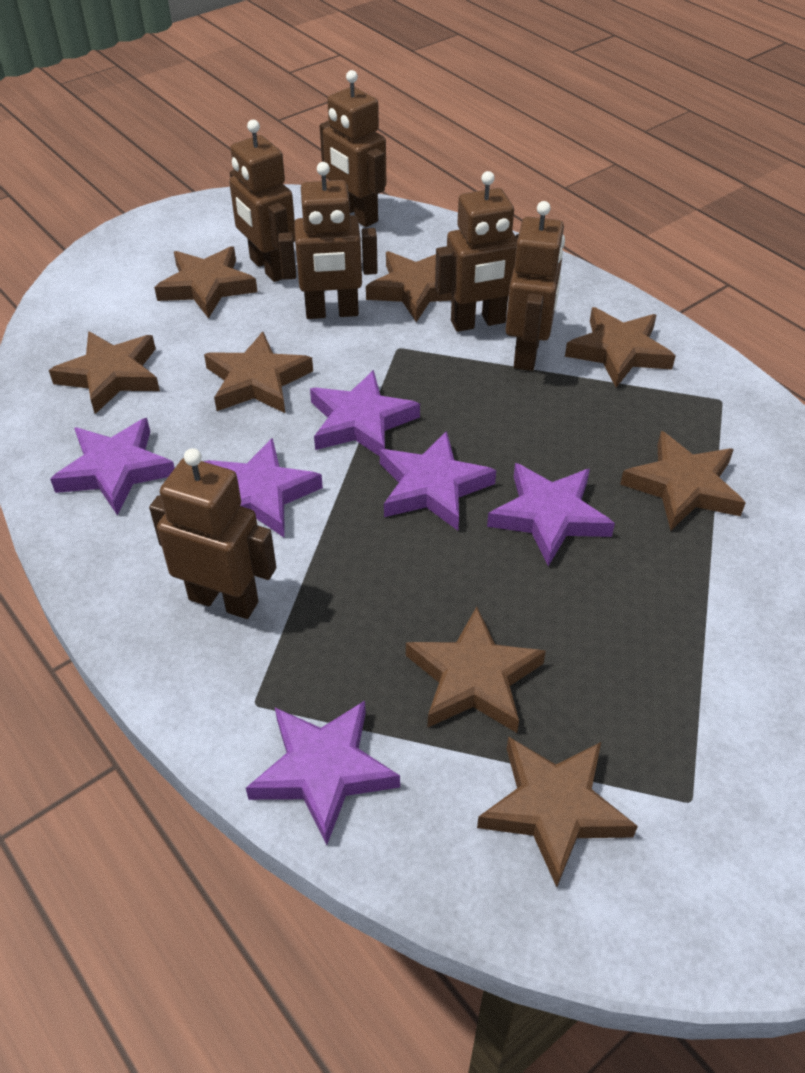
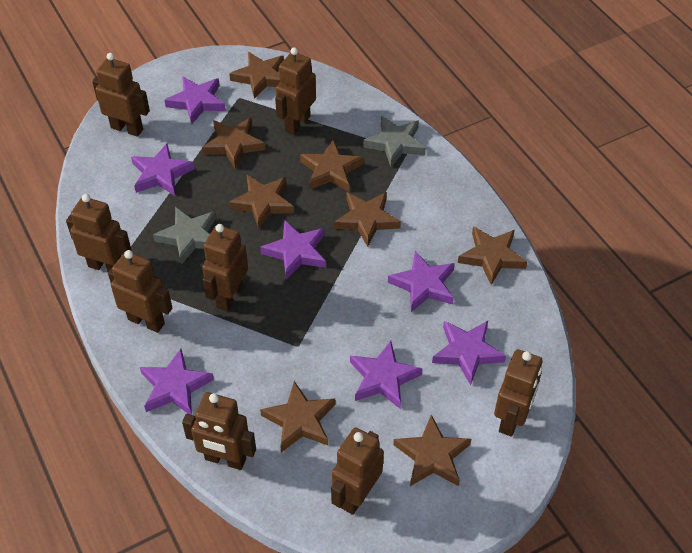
brown robot: [149,448,276,619] [229,120,295,282] [278,162,378,319] [320,70,386,227] [435,171,519,332] [506,201,565,371] = 6 -> [66,194,131,272] [92,53,150,137] [108,250,172,333] [182,392,256,470] [202,224,248,311] [275,47,316,135] [331,427,384,515] [494,349,543,437] = 8
grey star: none = 0 -> [153,206,216,264] [363,116,426,167] = 2
purple star: [50,418,175,515] [204,438,323,538] [246,701,400,845] [310,370,420,456] [379,431,496,530] [487,463,615,566] = 6 -> [131,143,195,196] [140,349,214,415] [164,76,226,124] [260,220,326,279] [350,341,423,409] [388,251,455,312] [432,321,506,385] = 7

